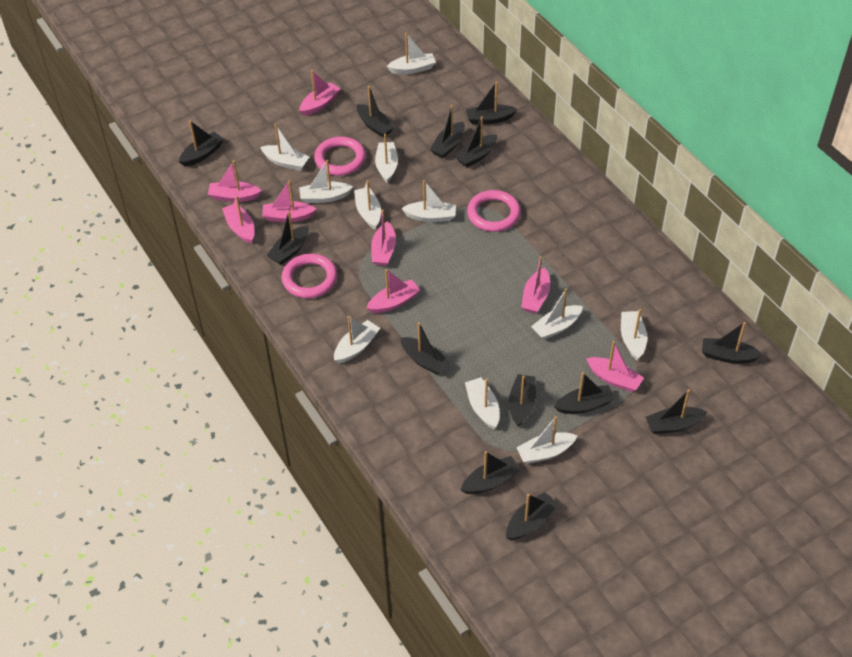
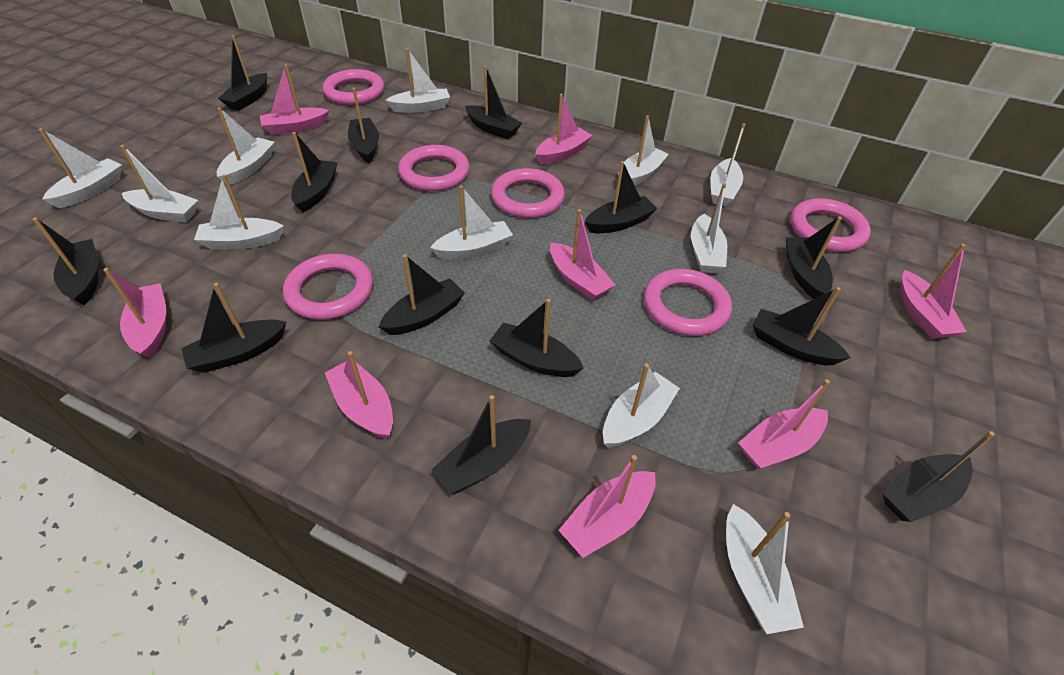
pink ring: [282,253,337,298] [314,137,366,176] [467,190,521,232] = 3 -> [283,254,373,320] [323,69,384,105] [398,145,470,191] [491,168,565,218] [644,269,732,336] [790,198,871,252] = 6

